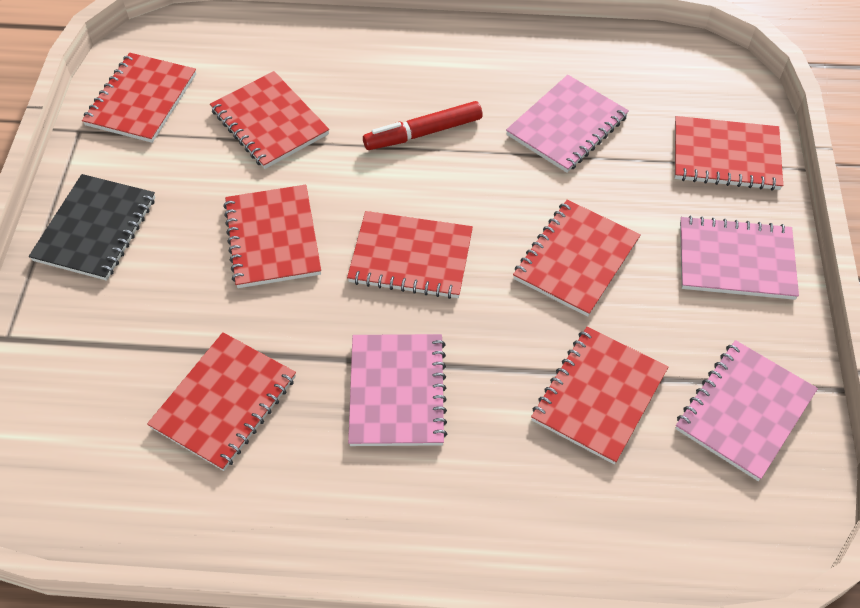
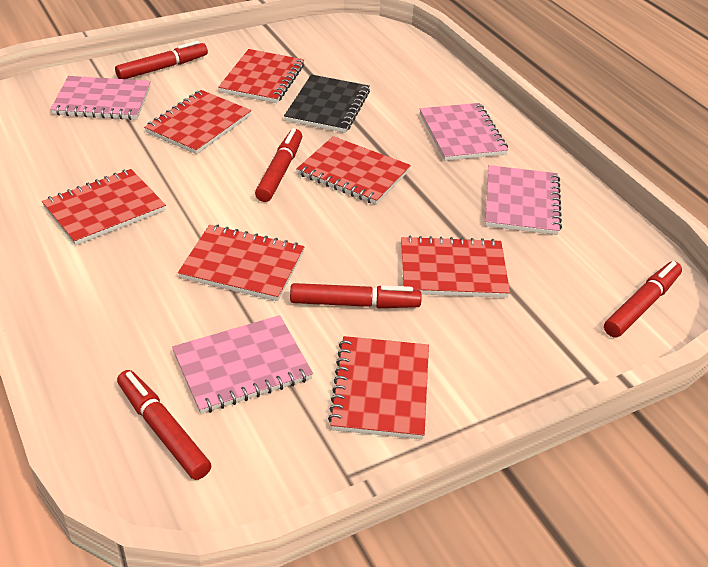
red marker: [363,101,482,150] = 1 -> [115,41,208,79] [117,370,211,480] [255,128,302,202] [290,283,422,308] [604,261,682,338] = 5
red notebook: [82,53,196,143] [147,332,296,471] [210,71,329,169] [223,185,321,288] [347,211,473,299] [513,200,641,317] [531,327,668,464] [675,116,783,191] = 8 -> [42,169,166,245] [144,90,252,154] [178,225,305,301] [218,49,304,103] [297,136,411,205] [328,336,429,439] [401,236,510,298] = 7

